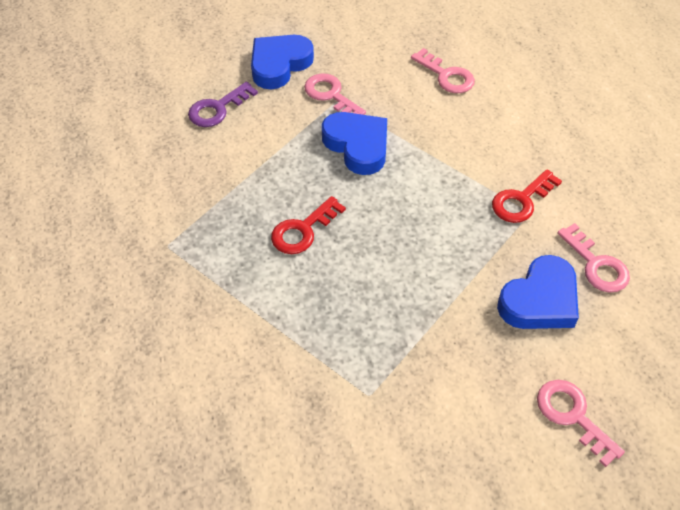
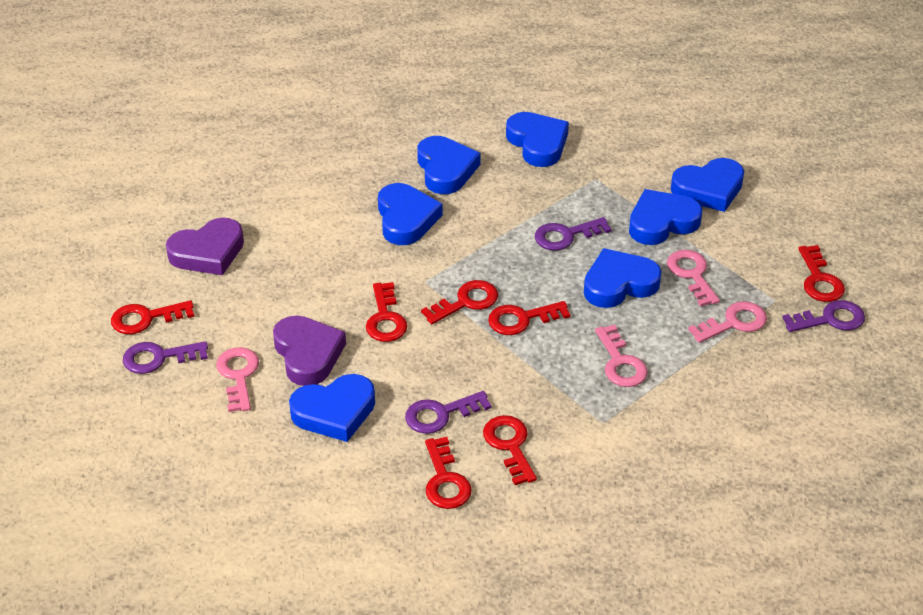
blue heart: [251,35,314,89] [322,112,387,175] [497,255,579,329] = 3 -> [289,374,375,442] [378,183,443,245] [417,136,481,194] [506,112,569,167] [584,248,662,308] [629,189,702,245] [671,158,744,212] = 7
purple heart: none = 0 -> [166,218,244,275] [273,315,346,386] = 2
purple key: [188,82,258,127] = 1 -> [123,341,208,374] [405,391,492,434] [535,217,612,251] [782,300,865,332] = 4
red key: [271,196,346,254] [492,169,562,223] = 2 -> [111,300,194,334] [366,282,407,342] [421,280,498,324] [425,437,472,509] [483,415,537,485] [488,301,571,335] [798,245,845,302] = 7

